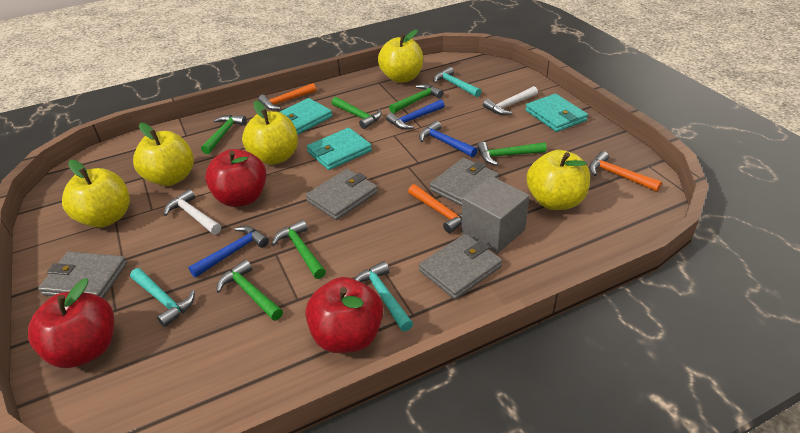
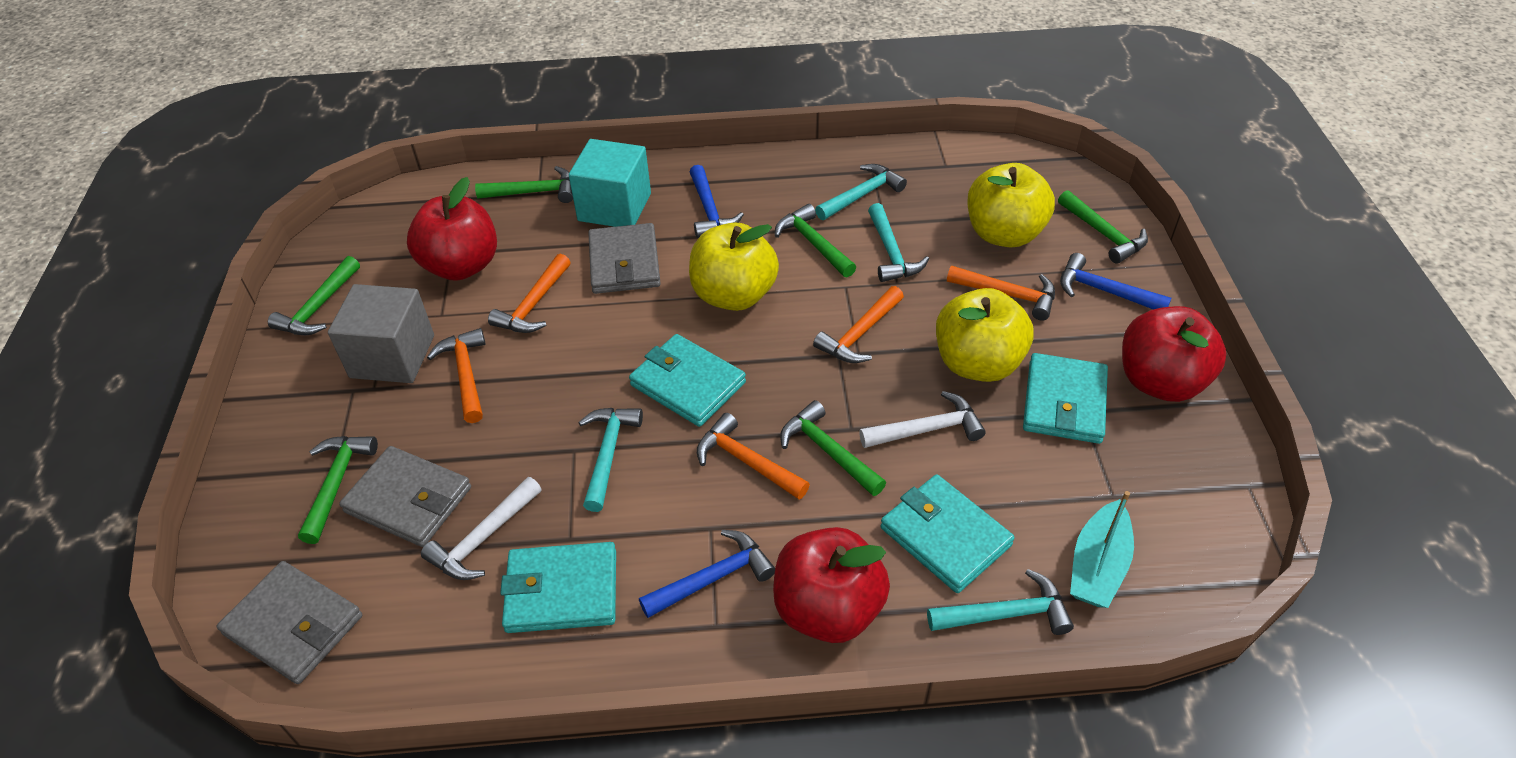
grey wallet: [38,252,127,298] [306,169,378,220] [419,234,502,299] [430,158,499,206] = 4 -> [217,561,362,684] [339,446,471,547] [588,223,661,294] = 3
orange hammer: [258,83,316,110] [408,184,462,233] [589,151,662,192] = 3 -> [427,328,485,423] [488,254,571,333] [697,413,810,499] [813,286,904,363] [947,266,1055,321] = 5
turquoise boat: none = 0 -> [1070,491,1134,608] = 1
turquoise cube: none = 0 -> [569,139,651,227] = 1
turquoise hammer: [130,268,195,327] [354,261,413,332] [433,67,482,97] = 3 -> [578,408,643,512] [815,164,907,220] [868,203,929,282] [927,569,1074,635] = 4
turquoise wallet: [280,98,333,135] [307,128,372,170] [525,94,588,132] = 3 -> [500,542,616,633] [629,334,746,427] [880,474,1015,593] [1023,353,1108,444] = 4
yellow apple: [62,160,130,228] [133,123,194,186] [242,100,298,165] [378,30,423,83] [527,150,590,210] = 5 -> [689,223,779,311] [936,288,1034,382] [967,163,1055,247] = 3

